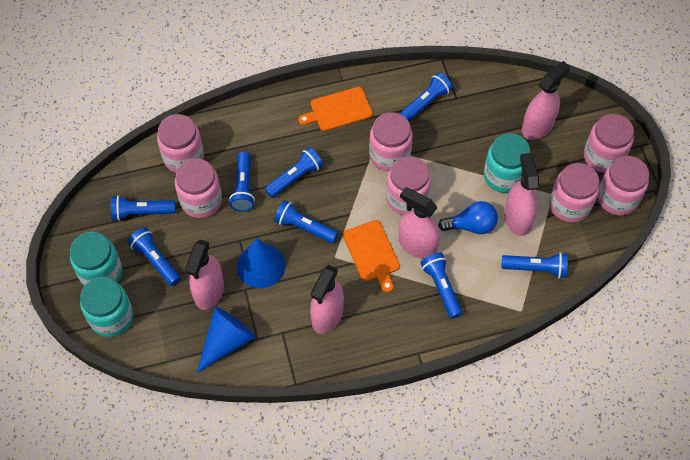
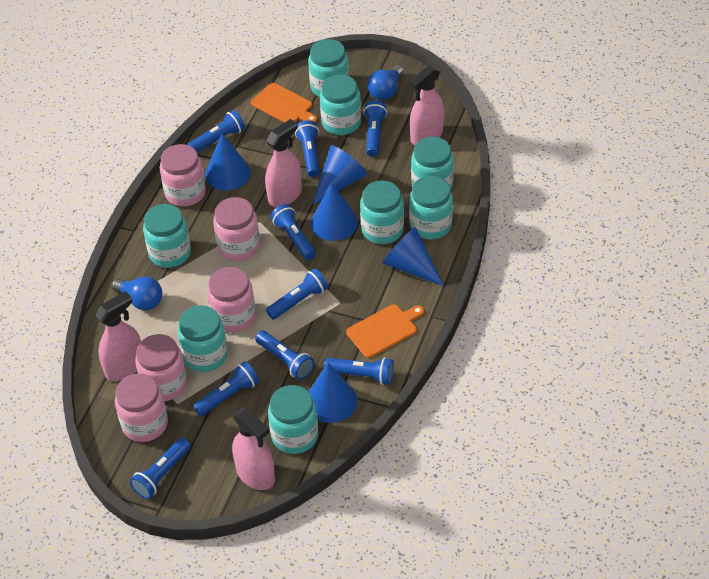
blue cone: [197,307,256,373] [237,238,286,288] = 2 -> [205,133,251,191] [308,363,357,423] [311,182,358,241] [313,145,367,205] [383,227,444,286] = 5
blue flashlight: [111,195,175,221] [128,227,181,286] [229,152,255,212] [265,147,323,198] [274,200,338,243] [400,73,453,122] [420,253,463,319] [501,252,568,279] = 8 -> [130,438,191,499] [188,110,245,153] [193,361,259,416] [255,331,314,380] [266,268,328,319] [270,204,316,260] [295,120,320,177] [324,357,394,385] [363,100,387,157] = 9
blue light bulb: [438,201,498,234] = 1 -> [111,277,162,310] [367,65,404,100] = 2
pink jar: [157,114,204,173] [175,158,222,218] [369,112,413,172] [386,156,431,215] [549,163,599,223] [584,114,634,173] [597,156,649,215] = 7 -> [115,374,168,442] [135,334,187,401] [160,144,206,207] [207,267,256,333] [213,197,260,261] = 5
pink spray bottle: [185,240,224,310] [310,265,344,334] [399,187,440,259] [504,153,539,236] [522,61,570,140] = 5 -> [95,291,141,381] [232,408,275,490] [265,119,302,207] [410,66,444,145] = 4
turquoise jar: [70,232,122,286] [80,277,134,337] [484,133,530,193] = 3 -> [143,204,191,268] [178,305,228,372] [268,385,318,454] [308,39,349,97] [320,75,361,135] [360,180,404,244] [409,176,453,239] [411,137,454,191] = 8

